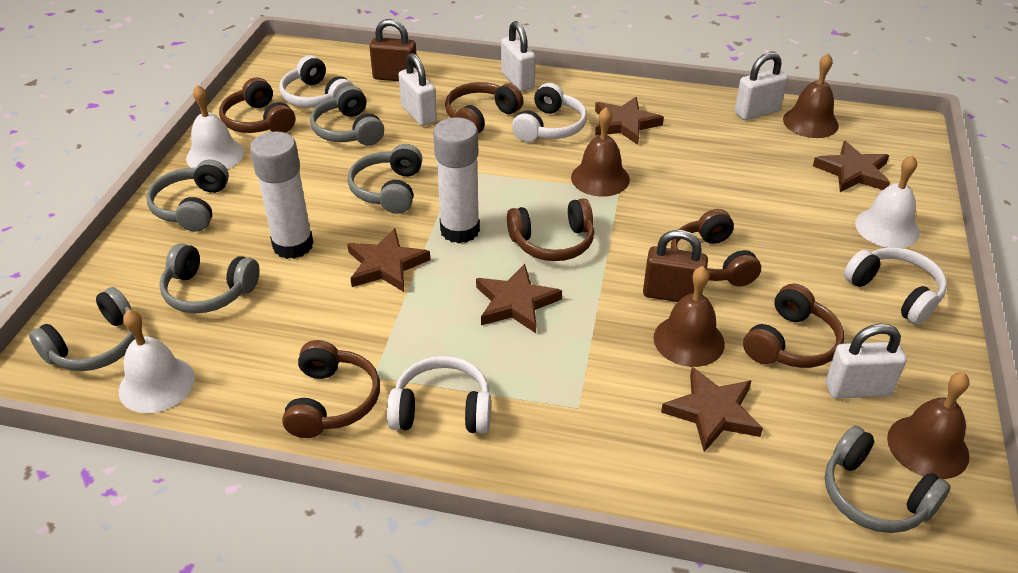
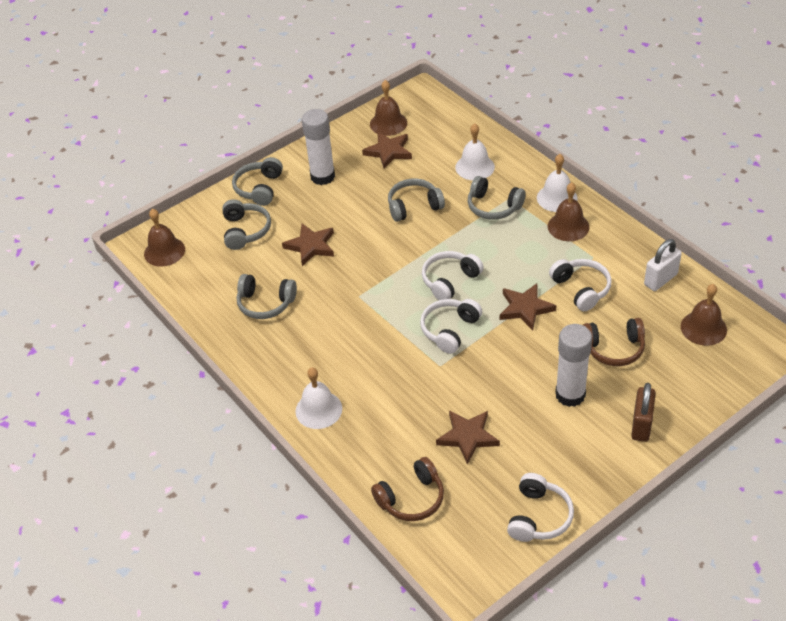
brown headphones: [219,77,295,133] [282,340,380,438] [445,82,523,133] [507,198,594,261] [671,209,761,287] [743,284,844,368] = 6 -> [371,457,444,521] [583,318,645,366] = 2
brown padlock: [369,19,417,81] [643,230,708,302] = 2 -> [631,383,656,442] = 1
brown star: [347,228,430,292] [476,264,562,333] [595,97,664,145] [661,367,763,452] [813,141,890,192] = 5 -> [282,224,334,266] [362,132,412,169] [436,410,500,465] [500,283,556,330] = 4
grey headphones: [29,287,135,371] [146,159,229,232] [159,243,260,313] [310,86,384,146] [347,144,422,214] [825,426,951,533] = 6 -> [222,199,271,250] [232,157,283,206] [237,274,297,319] [388,179,445,222] [468,176,526,220] = 5
white padlock: [398,53,437,126] [501,21,535,92] [735,52,788,120] [826,324,907,399] = 4 -> [644,239,682,291] = 1

